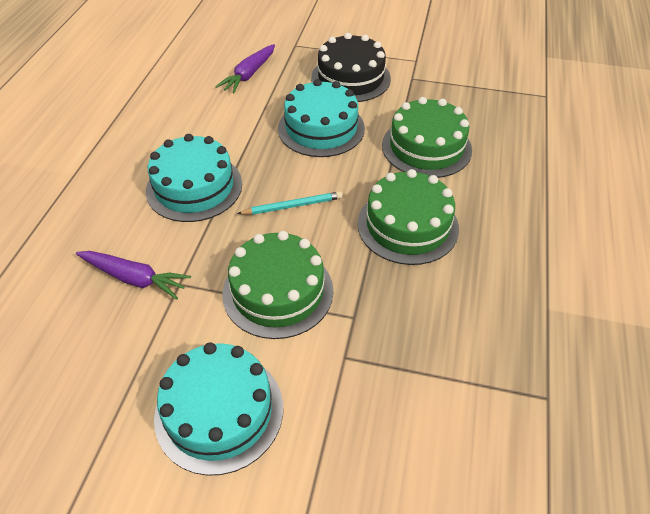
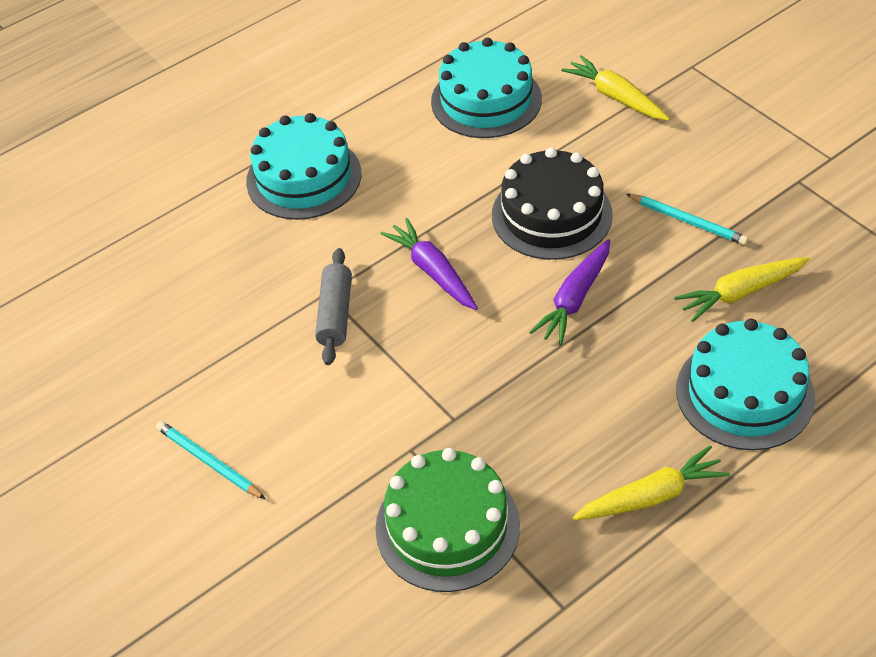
green cake: [222,231,333,339] [357,169,459,265] [382,97,472,178] = 3 -> [375,448,520,592] = 1
grey rolling pin: none = 0 -> [315,248,352,365] = 1
turquoise pencil: [237,191,343,215] = 1 -> [156,421,266,499] [626,194,748,245] = 2
yellow carrot: none = 0 -> [561,55,670,121] [572,445,730,520] [674,257,810,322] = 3

